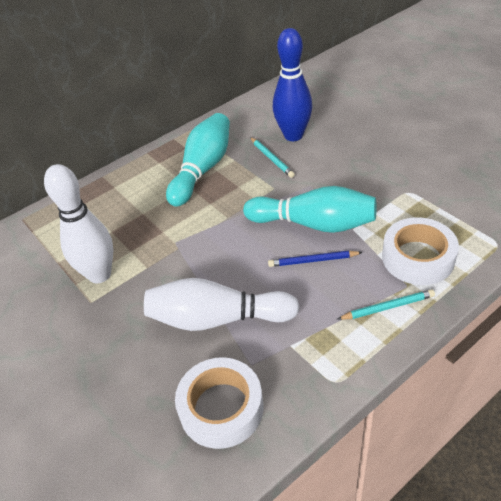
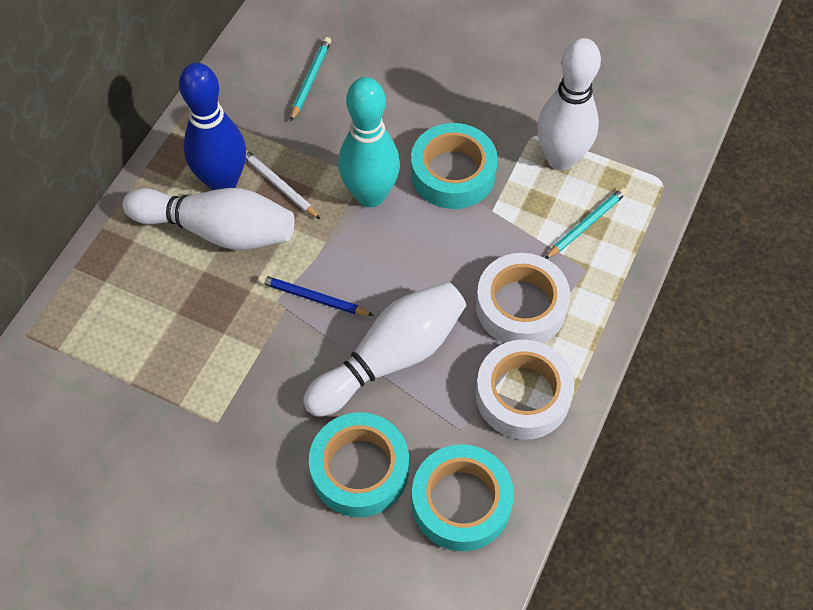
turquoise bowling pin: [166,113,230,207] [243,186,376,233] = 2 -> [338,77,400,207] = 1
turquoise tape: none = 0 -> [309,412,409,517] [411,123,498,209] [412,444,514,551] = 3
white bowling pin: [44,164,114,283] [144,278,300,331] = 2 -> [123,188,295,250] [303,282,466,417] [537,38,601,171] = 3
white pencil: none = 0 -> [246,149,321,220] = 1

